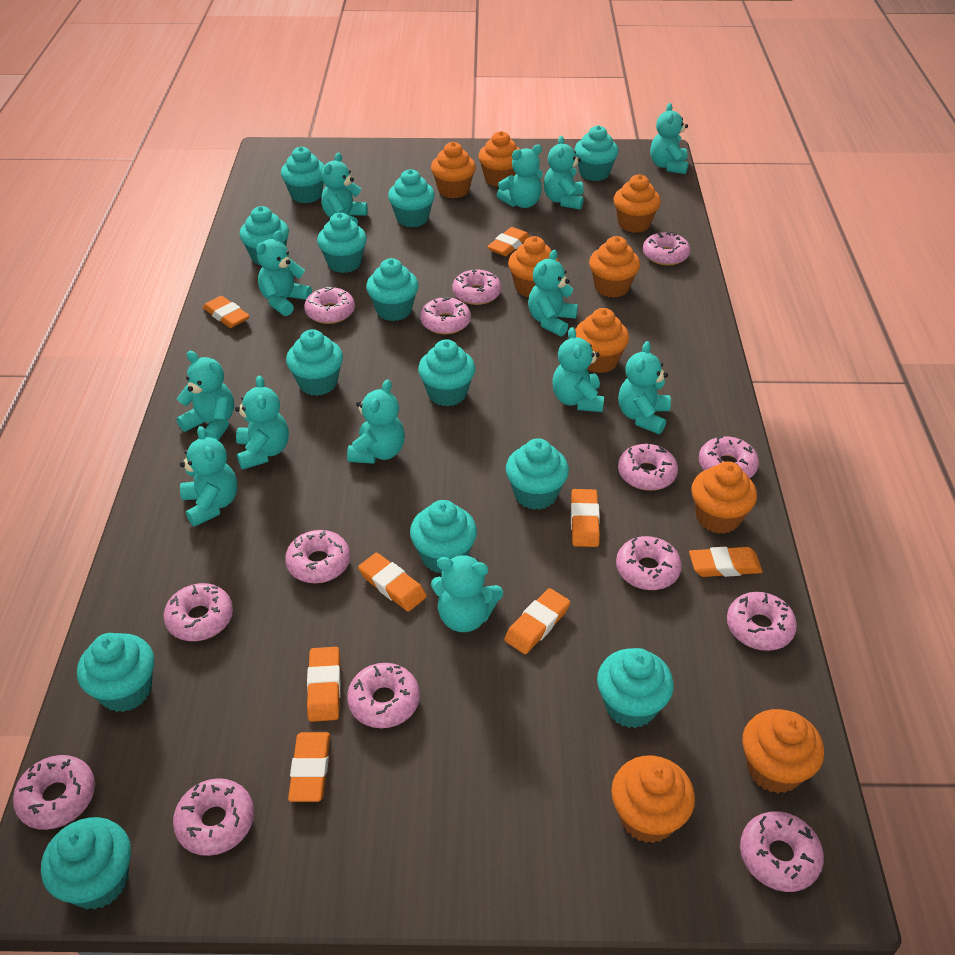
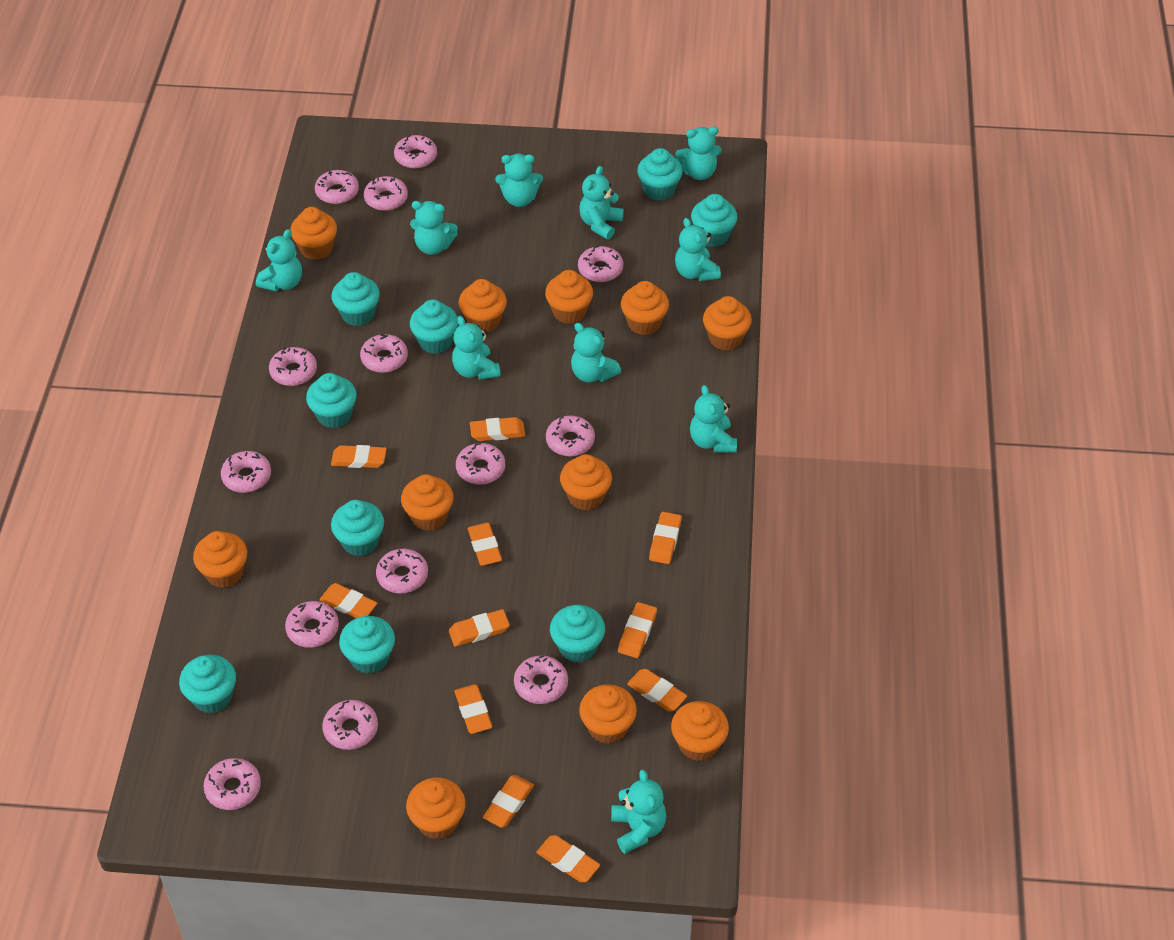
orange cupcake: [431,142,476,198] [478,131,520,187] [508,236,559,297] [575,308,629,373] [589,236,640,298] [611,756,695,843] [614,174,661,233] [691,461,757,534] [743,709,824,793] = 9 -> [193,531,247,588] [290,207,337,260] [401,474,454,531] [406,778,466,839] [459,279,507,332] [545,270,593,324] [560,454,612,511] [579,684,637,744] [621,281,669,335] [671,701,729,761] [703,296,752,351] = 11
orange eraser: [203,296,250,328] [288,732,330,802] [307,647,341,722] [358,553,427,612] [487,227,530,256] [504,588,570,654] [571,489,600,547] [689,547,763,577] = 8 -> [319,583,377,618] [331,445,387,468] [449,609,510,647] [454,684,492,734] [468,523,502,566] [470,417,525,441] [483,775,534,828] [536,835,600,882] [618,602,657,658] [627,669,687,712] [649,512,682,564] = 11
turquoise cupcake: [41,817,131,910] [77,633,154,712] [239,206,289,265] [281,146,324,203] [286,329,343,396] [317,213,367,273] [366,258,419,321] [388,169,435,227] [410,500,477,574] [418,340,475,406] [506,438,569,510] [574,125,619,181] [597,648,674,728] = 13 -> [179,655,236,714] [306,373,357,428] [331,500,384,556] [332,272,380,326] [339,616,395,674] [410,300,458,354] [550,605,605,662] [637,148,683,201] [691,194,738,247] = 9
turquoise teddy bear: [177,351,234,441] [180,426,237,527] [235,376,289,470] [256,231,312,316] [321,153,368,225] [347,379,405,464] [431,555,503,632] [497,145,542,208] [528,250,578,337] [544,136,584,210] [552,327,604,412] [618,341,671,434] [650,103,689,174] = 13 -> [256,229,302,291] [410,201,458,255] [452,316,501,380] [495,154,543,207] [571,323,621,383] [579,166,624,239] [611,770,666,854] [675,127,722,180] [675,218,721,281] [690,385,737,453] = 10

